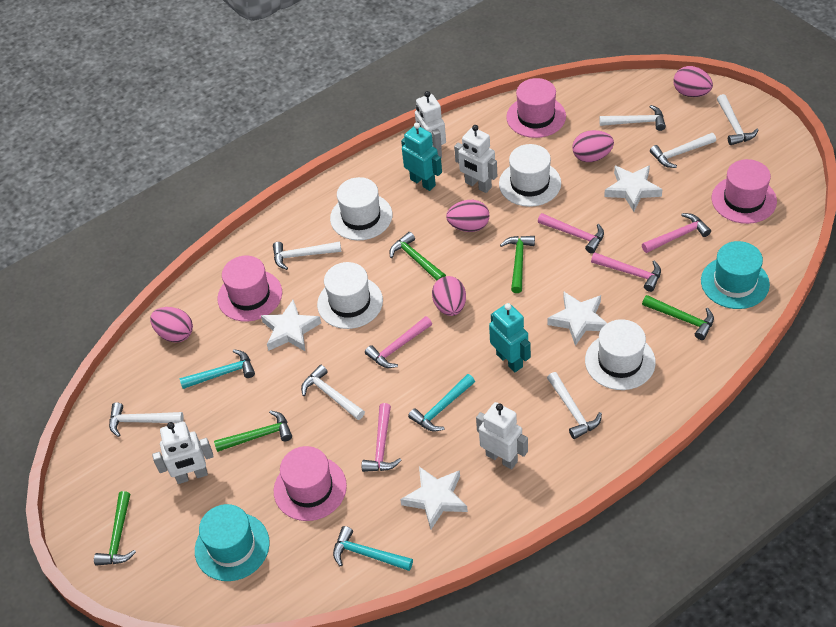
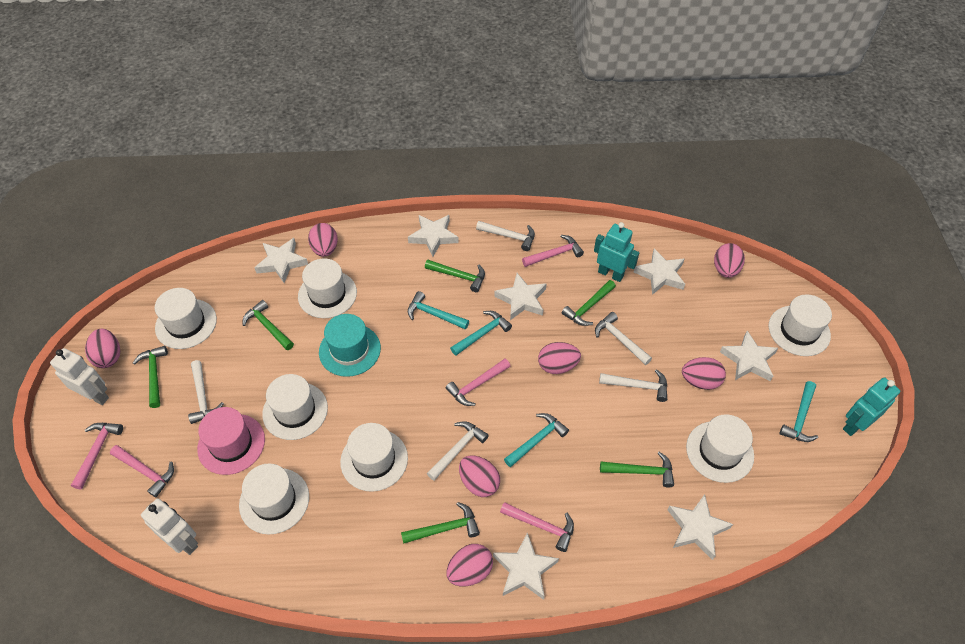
green hammer: [94,491,136,566] [214,410,292,452] [390,232,446,281] [500,236,535,293] [642,295,714,340] = 5 -> [133,346,168,408] [243,300,294,350] [401,502,480,544] [425,260,485,292] [562,280,616,326] [600,452,674,487] = 6
pink egg: [150,307,193,343] [432,276,466,316] [446,200,489,232] [572,130,614,162] [674,66,713,97] = 5 -> [85,329,120,368] [308,223,338,257] [446,544,493,586] [459,456,500,497] [538,342,581,374] [682,357,726,390] [714,243,745,278] = 7
pink hat: [217,256,282,322] [274,446,347,521] [506,78,566,138] [712,159,777,224] = 4 -> [197,407,265,475] = 1
turquoise hammer: [180,349,255,389] [333,526,413,571] [408,374,475,431] = 3 -> [408,291,469,329] [450,311,512,356] [504,413,569,467] [780,381,818,442] = 4
turquoise hat: [195,504,270,581] [701,241,770,309] = 2 -> [319,314,381,377] = 1
white hammer: [109,402,184,437] [273,241,341,270] [301,365,365,420] [547,372,602,439] [599,105,666,131] [650,133,716,168] [717,94,758,145] = 7 -> [188,360,224,424] [427,421,489,481] [476,221,535,251] [595,312,652,365] [599,369,667,402] = 5
white hat: [317,262,383,329] [330,177,392,240] [499,144,561,207] [585,319,656,390] = 4 -> [155,288,217,349] [239,463,309,535] [262,374,328,440] [298,258,357,318] [340,423,408,492] [686,414,754,483] [769,294,832,356] = 7
white robot: [152,421,214,484] [415,91,446,158] [454,125,497,193] [476,402,528,469] = 4 -> [50,348,109,405] [141,498,198,555] = 2
white star: [261,300,321,352] [400,467,468,529] [547,292,607,346] [604,165,663,212] = 4 -> [254,238,308,283] [408,215,459,257] [493,532,559,600] [494,273,547,320] [634,249,685,295] [667,494,733,560] [720,331,778,381] = 7

